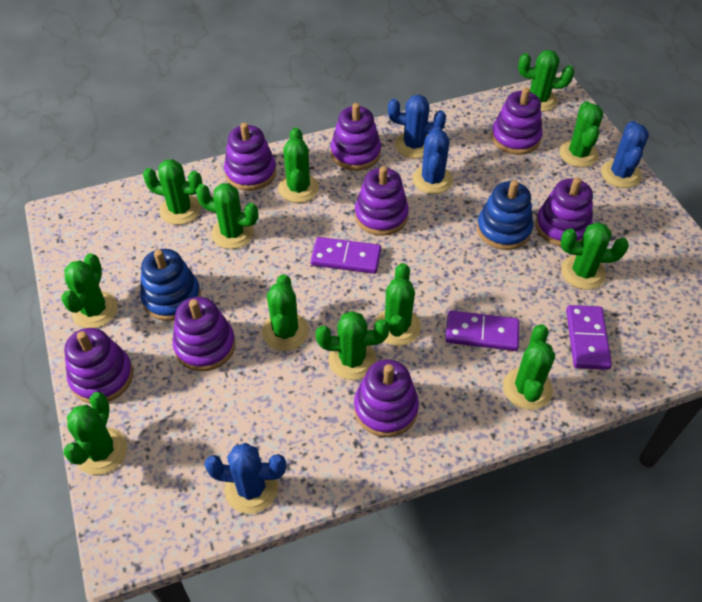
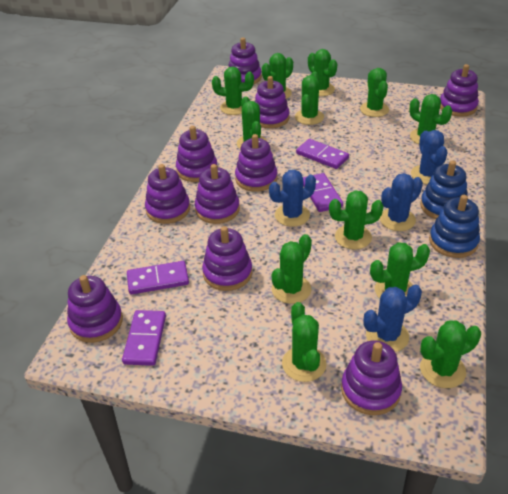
purple domino: [311,237,381,274] [445,311,519,351] [566,305,612,370] = 3 -> [122,310,166,366] [127,261,189,295] [296,139,349,169] [303,173,343,212] = 4
purple stacking toy: [64,328,133,403] [172,297,235,371] [224,123,276,191] [331,103,381,171] [354,359,419,437] [355,166,409,236] [491,88,542,155] [536,177,593,247] = 8 -> [67,275,123,343] [145,164,190,224] [176,126,218,182] [195,164,240,224] [202,226,252,291] [228,38,262,85] [235,134,277,192] [254,76,290,128] [341,341,402,415] [440,64,479,117] = 10

